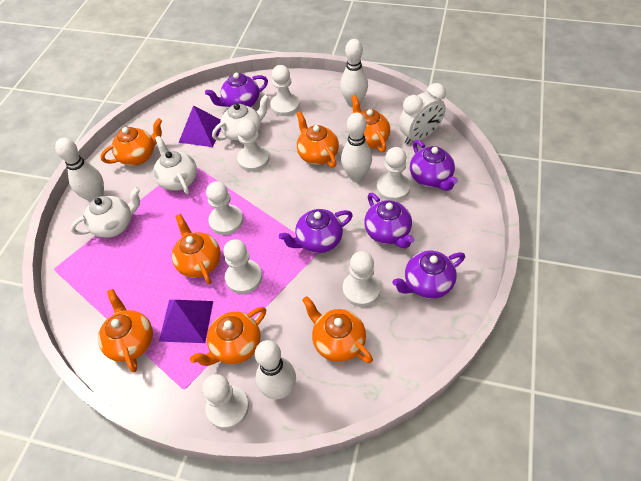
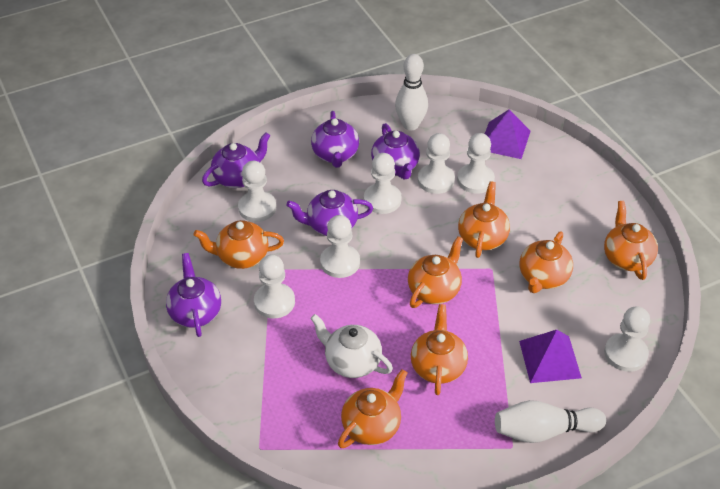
white bowling pin: [55,138,104,202] [255,340,296,399] [340,39,368,108] [341,113,372,181] = 4 -> [395,54,428,131] [495,400,606,443] = 2
white clock: [399,83,446,145] = 1 -> none = 0
white teapot: [70,187,140,238] [153,136,197,194] [212,95,269,142] = 3 -> [310,314,393,378] = 1

